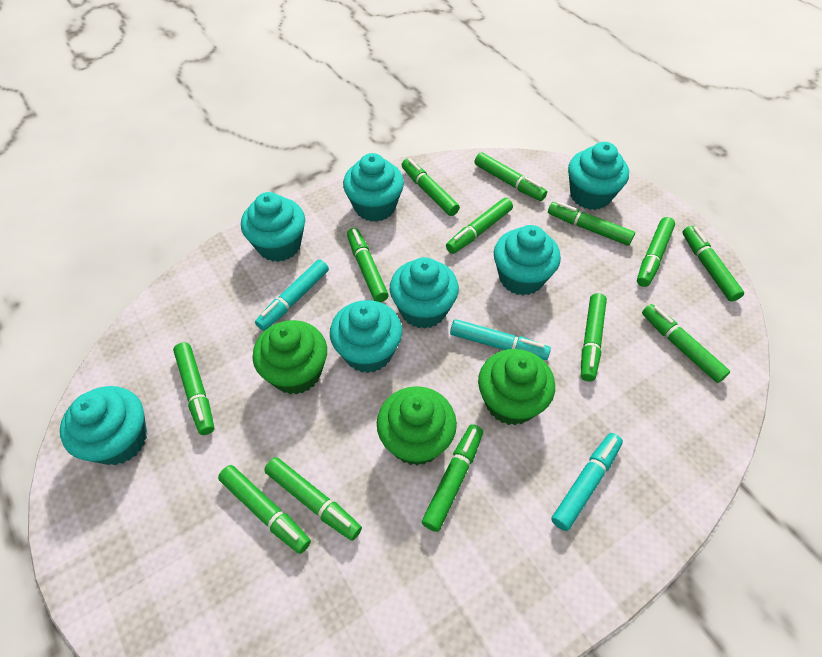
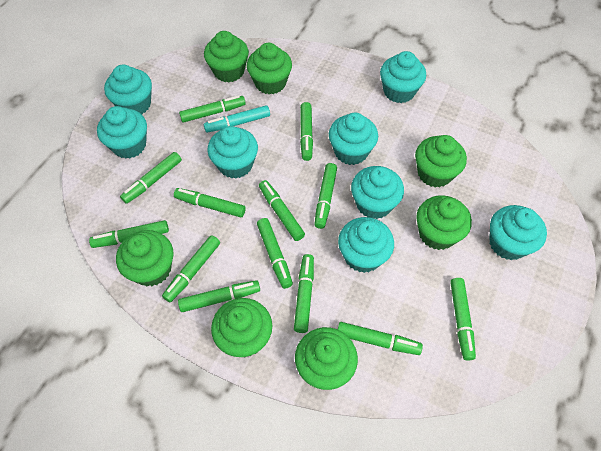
green cupcake: [253,320,327,395] [377,386,457,466] [478,349,555,425] = 3 -> [116,230,174,286] [204,31,249,82] [211,298,272,357] [247,43,292,94] [295,327,358,390] [415,135,467,188] [416,195,472,250] = 7
turquoise cupcake: [60,386,147,465] [241,192,305,262] [330,300,402,373] [343,153,404,222] [390,257,459,329] [494,225,561,295] [568,142,629,210] = 7 -> [97,106,147,159] [104,65,152,114] [208,126,258,179] [329,113,378,165] [338,217,394,273] [351,166,404,219] [380,51,426,103] [489,205,547,260] = 8
turquoise marker: [255,259,329,331] [450,319,551,360] [551,433,623,531] = 3 -> [204,105,270,133] = 1

